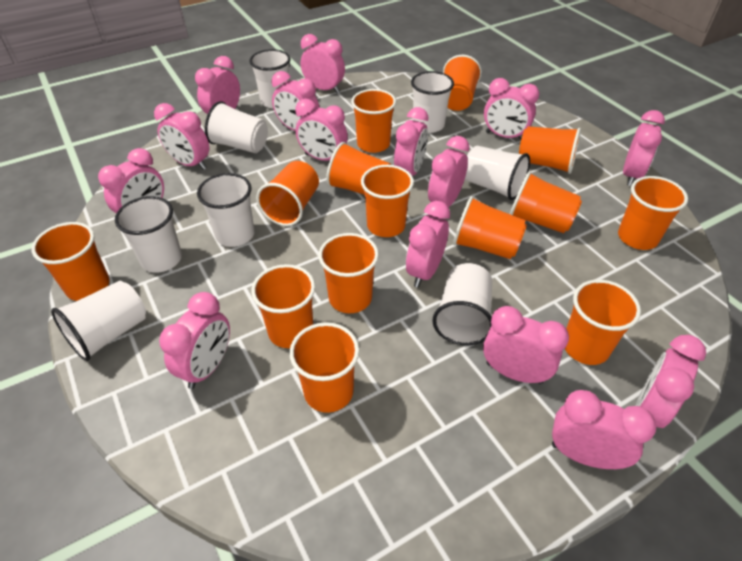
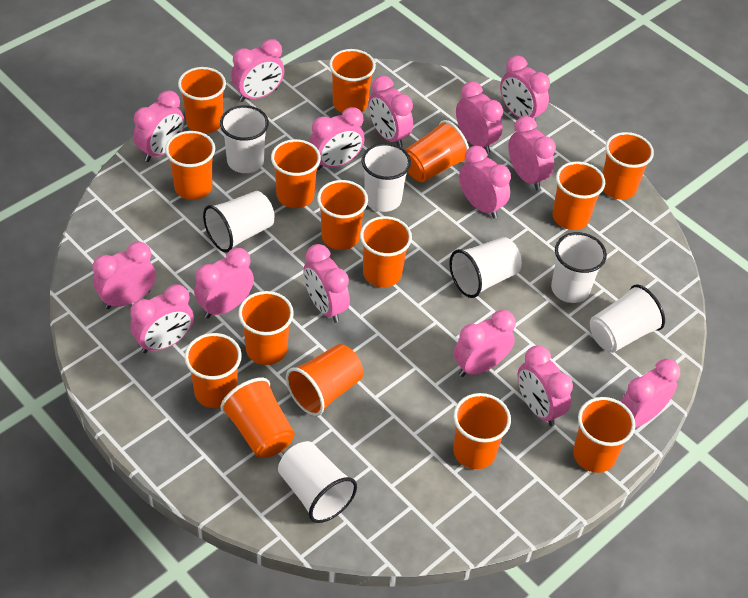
orange cup: [31,222,110,301] [251,264,315,348] [256,161,319,226] [289,322,359,413] [319,233,379,313] [326,142,391,195] [351,89,396,153] [361,165,414,237] [443,55,482,111] [453,196,527,259] [510,171,582,233] [519,126,581,174] [565,280,641,365] [618,176,688,250] = 14 -> [165,131,215,200] [178,67,226,134] [185,333,242,408] [221,378,295,458] [238,291,294,365] [271,139,321,208] [286,344,363,416] [317,180,368,250] [329,49,376,112] [360,216,412,287] [405,120,469,182] [453,393,511,469] [552,161,605,230] [573,397,635,473] [603,132,654,200] = 15
white cup: [51,281,146,361] [115,196,182,273] [197,173,255,247] [205,101,268,153] [249,49,291,108] [411,71,454,133] [432,263,492,345] [465,146,530,200] = 8 -> [203,191,275,253] [220,105,269,173] [278,441,357,523] [362,143,411,212] [449,237,522,298] [551,232,607,303] [590,285,665,353] = 7

